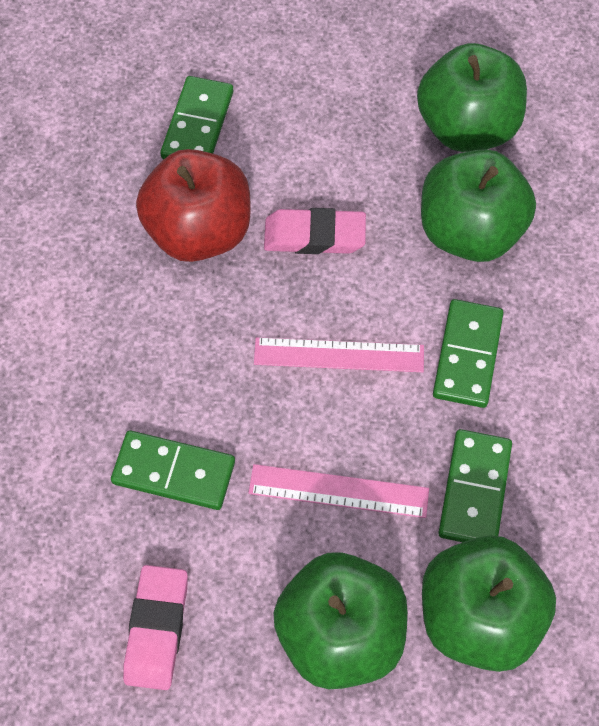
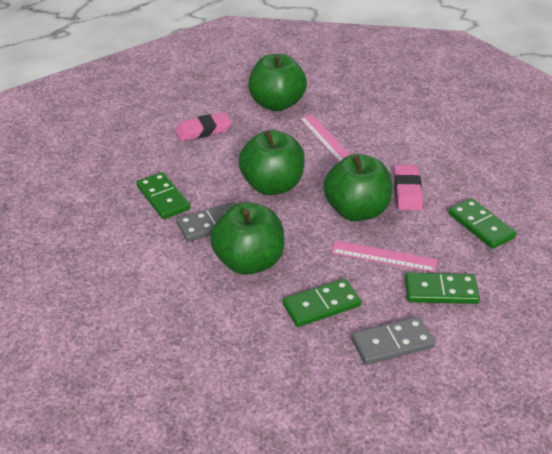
grey domino: none = 0 -> [176,202,237,242] [351,317,435,365] = 2
red apple: [136,149,250,262] = 1 -> none = 0

